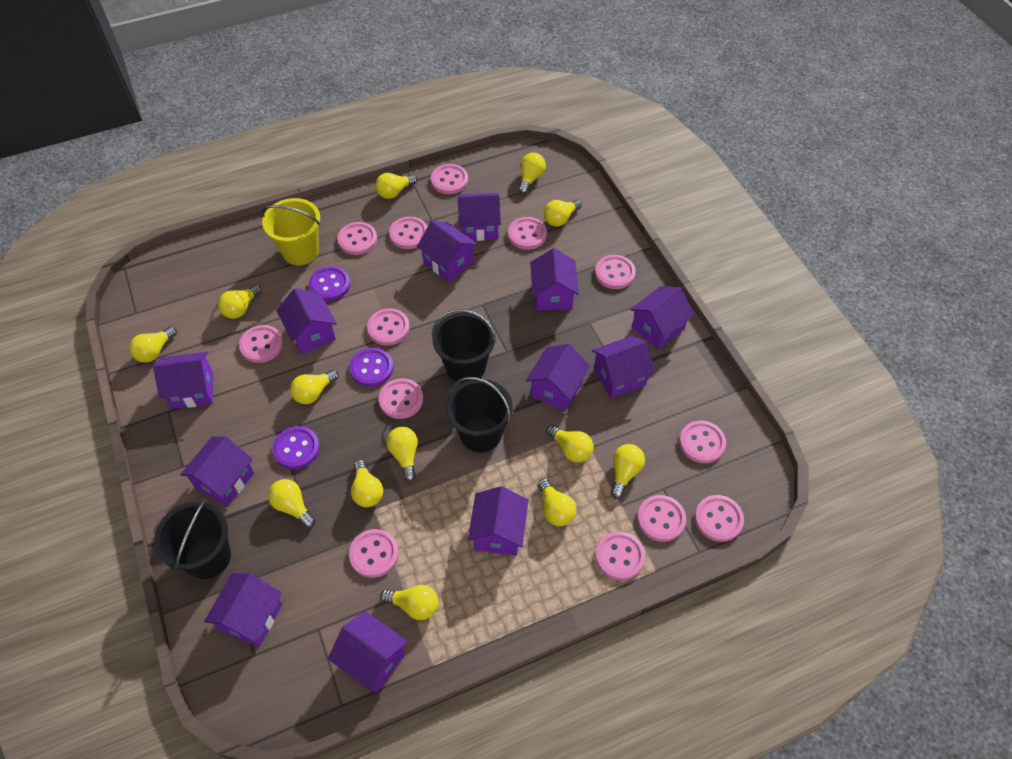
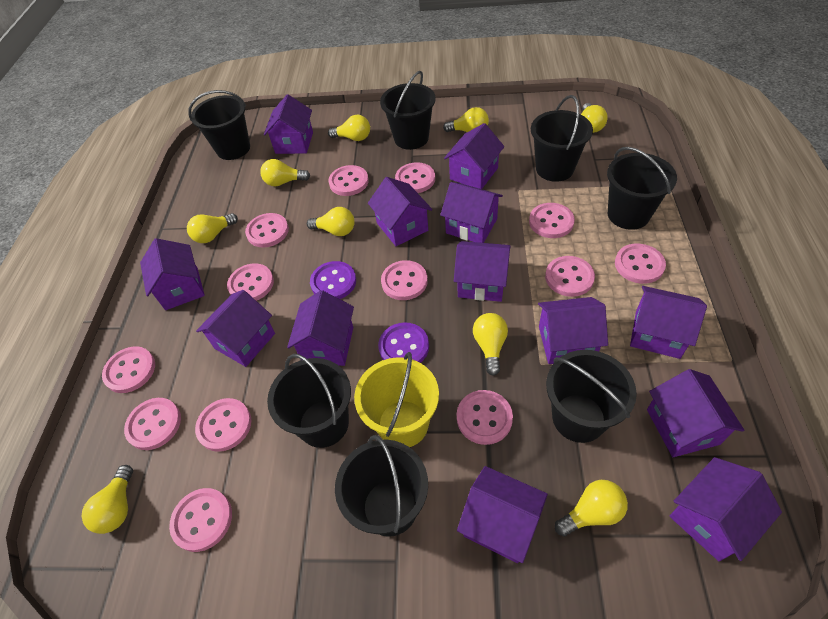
black bucket: [154,500,231,579] [432,309,497,383] [446,377,513,453] = 3 -> [188,90,250,160] [267,354,351,448] [335,435,428,537] [380,71,436,150] [531,95,593,182] [546,350,637,443] [607,147,677,230] = 7
purple button: [273,426,320,469] [309,266,350,301] [350,348,393,387] = 3 -> [310,261,356,299] [378,322,429,363] = 2
purple house: [153,352,213,409] [180,436,254,507] [204,573,282,647] [276,288,337,354] [328,611,408,693] [417,221,478,282] [458,193,501,241] [468,486,529,556] [526,344,590,411] [530,248,579,310] [592,336,655,398] [630,286,694,350] = 12 -> [140,238,205,310] [196,290,275,367] [264,94,313,154] [287,290,354,366] [368,177,432,246] [440,182,503,243] [444,123,504,189] [454,241,511,302] [457,466,548,563] [538,297,608,364] [630,286,707,359] [647,369,745,457] [669,457,782,562] = 13
yellow light bulb: [129,326,177,363] [218,284,261,319] [268,479,315,528] [290,369,339,404] [351,460,383,507] [375,173,417,199] [380,585,438,620] [387,427,418,482] [518,153,546,194] [538,478,576,526] [544,199,582,226] [546,425,593,462] [611,444,645,499] = 13 -> [81,465,133,534] [187,213,238,243] [260,159,310,186] [307,207,355,236] [328,115,370,141] [443,107,489,132] [473,313,508,376] [555,480,628,537] [581,103,608,133] = 9

